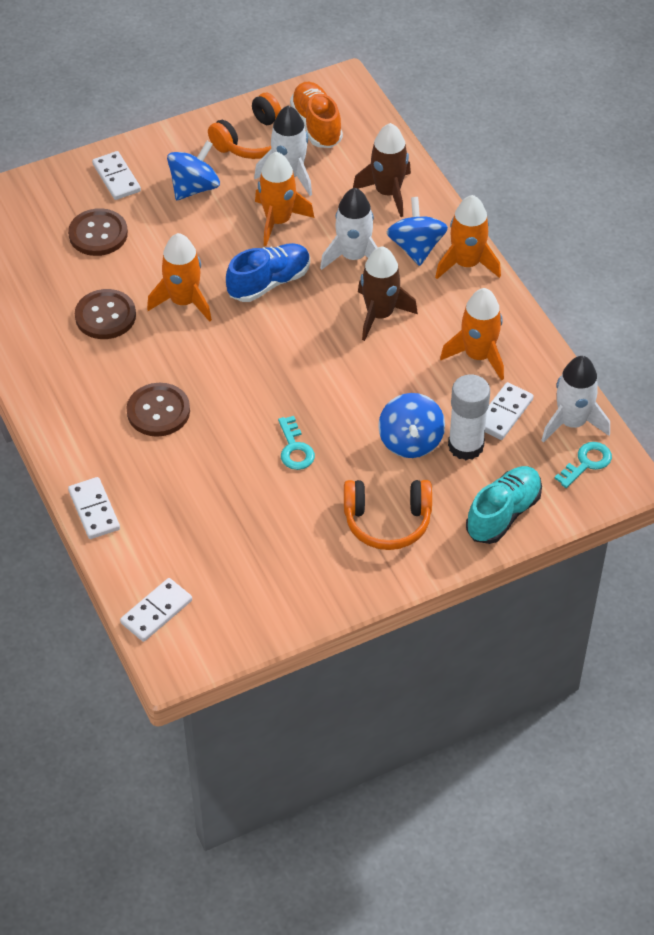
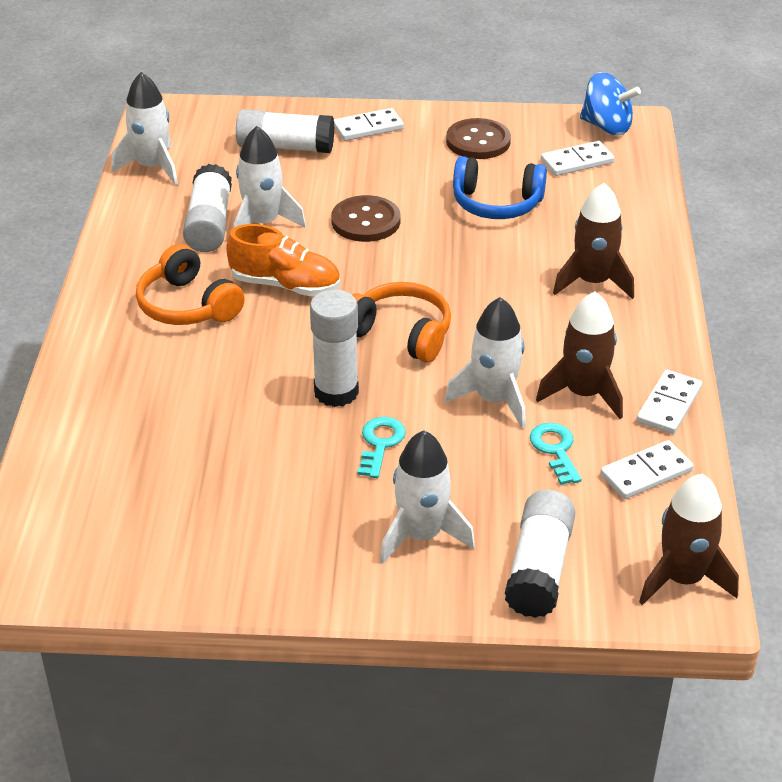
blue headphones: none = 0 -> [453,156,547,219] = 1
blue shoe: [226,243,310,302] = 1 -> none = 0
blue spinning top: [167,141,220,200] [378,393,445,458] [387,197,448,266] = 3 -> [580,72,641,135] = 1
brown button: [68,208,128,256] [75,289,136,339] [127,383,190,437] = 3 -> [331,195,400,242] [446,118,511,159] = 2
brown rocket: [353,123,411,217] [358,246,418,341] = 2 -> [536,291,623,419] [553,183,634,299] [639,474,739,605] = 3
orange rocket: [147,233,212,322] [255,152,314,246] [435,195,501,279] [440,288,504,381] = 4 -> none = 0
turquoise shoe: [466,466,542,544] = 1 -> none = 0
white glue stick: [448,374,490,460] = 1 -> [183,164,232,252] [236,109,334,153] [310,289,359,407] [505,490,576,618] = 4
white rocket: [254,105,312,196] [320,188,378,270] [541,356,610,443] = 3 -> [111,72,178,185] [234,126,306,228] [380,431,475,564] [445,297,526,429] = 4

